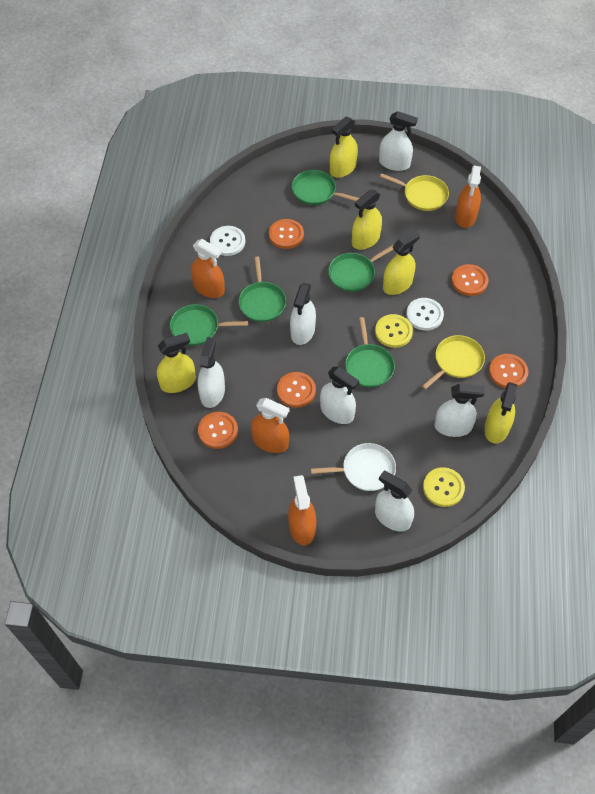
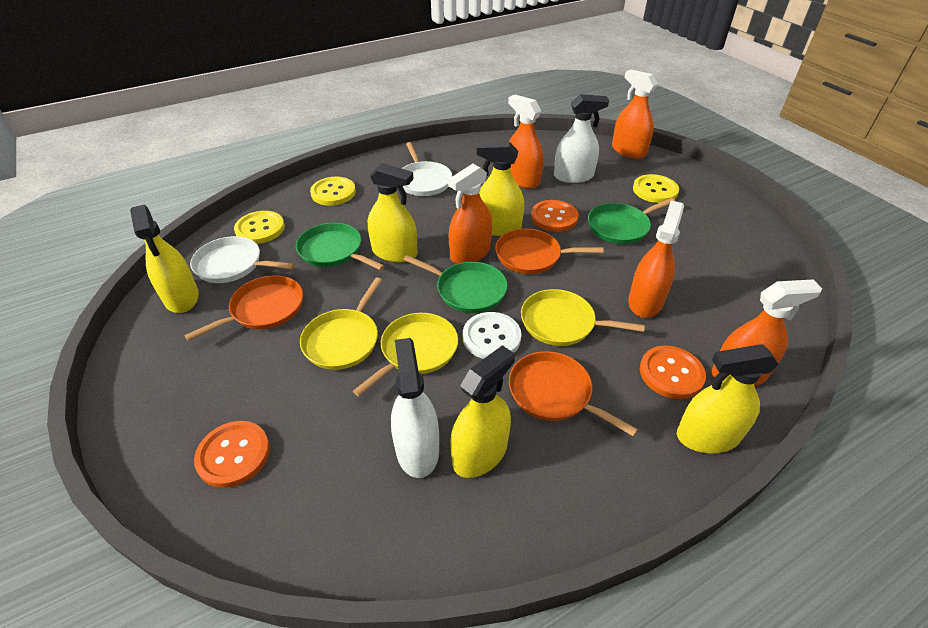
green pan: [170,304,248,346] [239,257,286,322] [292,170,359,205] [328,245,393,292] [345,317,395,387] = 5 -> [296,223,385,270] [403,255,508,313] [588,198,676,244] = 3
orange button: [198,412,238,449] [269,219,304,249] [277,372,316,408] [451,264,488,296] [489,354,528,388] = 5 -> [194,421,270,488] [531,200,579,232] [640,345,706,399] = 3
orange pan: none = 0 -> [184,275,303,341] [495,229,604,274] [509,351,638,437] = 3
orange spray bottle: [191,239,225,298] [251,398,289,453] [288,475,316,545] [455,166,481,228] = 4 -> [448,164,492,264] [508,94,543,189] [612,69,658,159] [628,200,684,318] [712,280,822,386] = 5
white button: [210,226,245,256] [406,298,444,331] = 2 -> [463,312,521,359] = 1
white pan: [311,443,396,491] = 1 -> [190,236,295,283] [401,142,452,196] = 2
white spray bottle: [198,337,225,408] [290,283,316,345] [320,367,359,424] [375,471,414,532] [379,111,418,171] [434,383,485,437] = 6 -> [391,338,439,478] [554,94,609,183] = 2
yellow button: [375,314,413,348] [423,467,465,507] = 2 -> [234,211,285,244] [310,177,356,206] [633,174,679,203] = 3
yellow pan: [380,173,449,211] [422,335,485,390] = 2 -> [300,278,382,370] [353,313,458,397] [521,289,645,346] = 3

